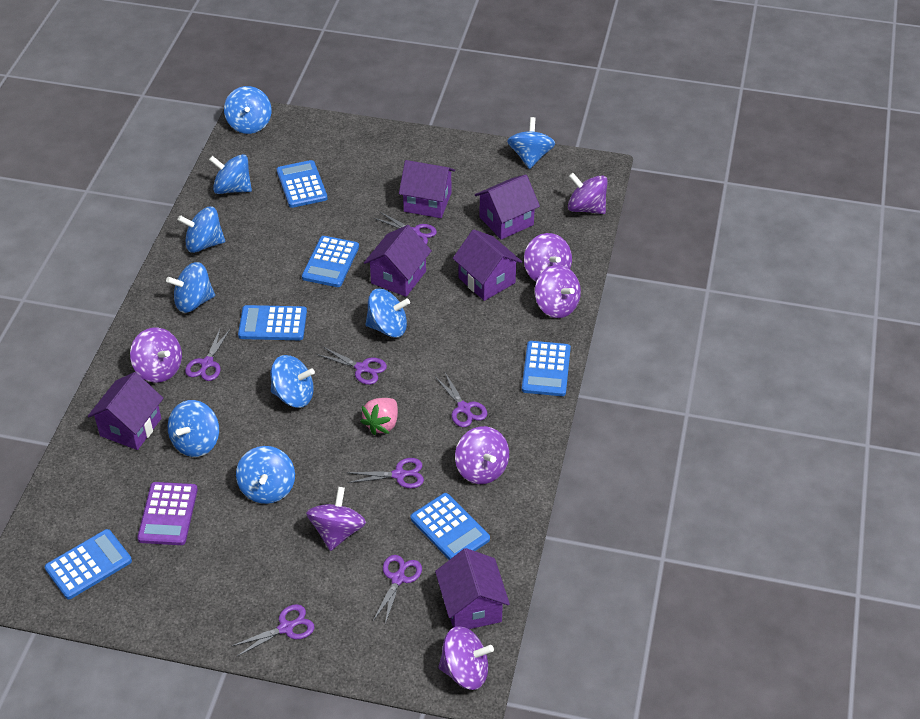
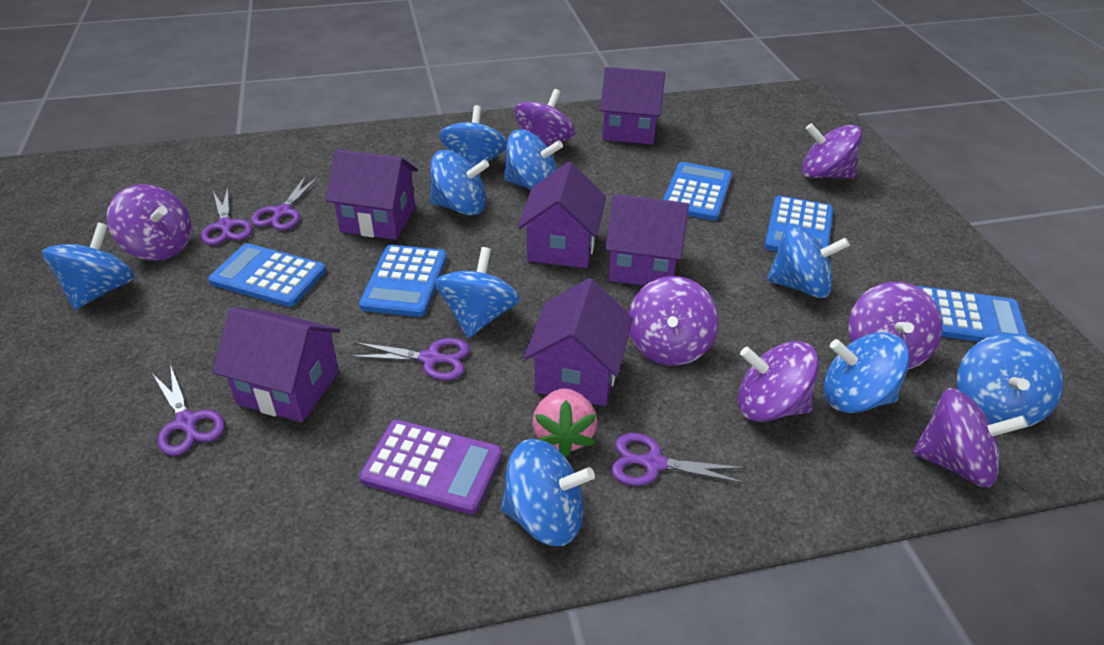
blue calculator: [45,529,132,599] [238,305,307,340] [277,160,328,208] [302,236,359,287] [411,493,490,560] [522,341,571,396] = 6 -> [208,243,326,307] [359,245,447,317] [663,162,732,221] [764,196,833,252] [917,286,1029,342] = 5
purple scissors: [185,327,231,381] [232,604,314,657] [317,346,387,385] [347,458,424,488] [373,555,422,624] [374,211,437,244] [435,373,487,427] = 7 -> [152,364,225,456] [201,187,252,245] [251,175,319,230] [349,338,470,380] [611,433,747,486] = 5

